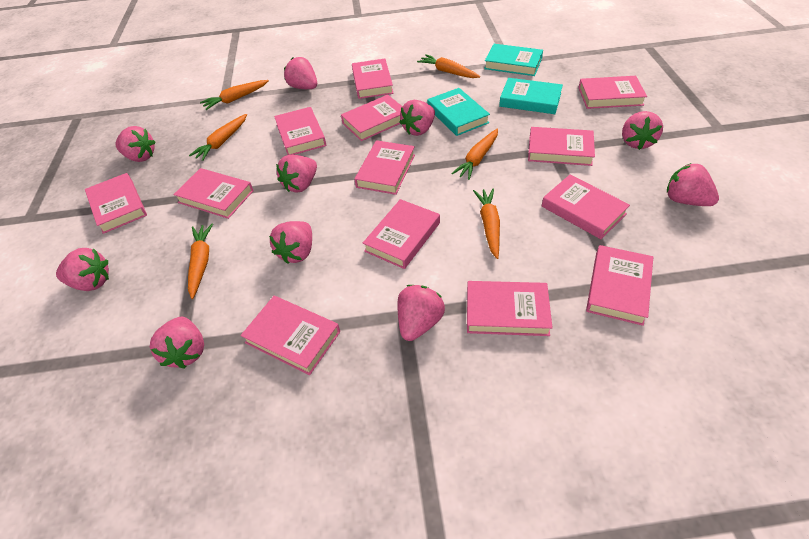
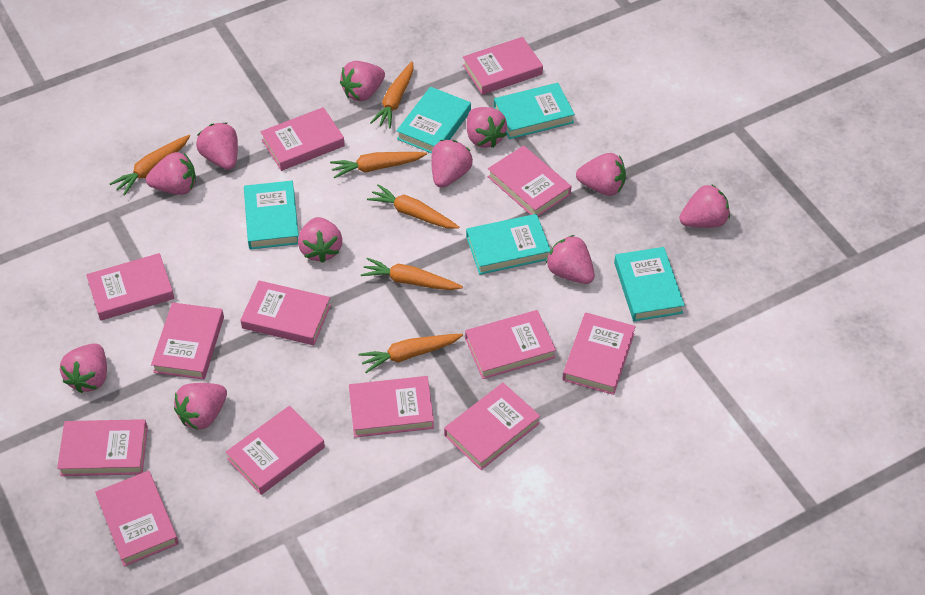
pink strawberry: [56,248,109,291] [115,126,155,162] [150,317,204,369] [269,221,312,264] [276,155,317,193] [284,57,317,89] [398,285,445,341] [399,100,435,136] [622,111,663,150] [667,163,719,206] = 10 -> [60,343,107,393] [146,152,196,195] [174,383,227,430] [196,123,238,170] [298,217,343,263] [340,61,385,101] [431,140,473,188] [467,107,507,148] [546,235,595,284] [576,153,626,196] [679,184,730,228] = 11
turquoise book: [427,88,490,136] [484,44,543,76] [499,78,563,114] = 3 -> [244,181,299,250] [396,87,471,153] [466,214,551,275] [494,83,575,139] [614,247,685,321] = 5

